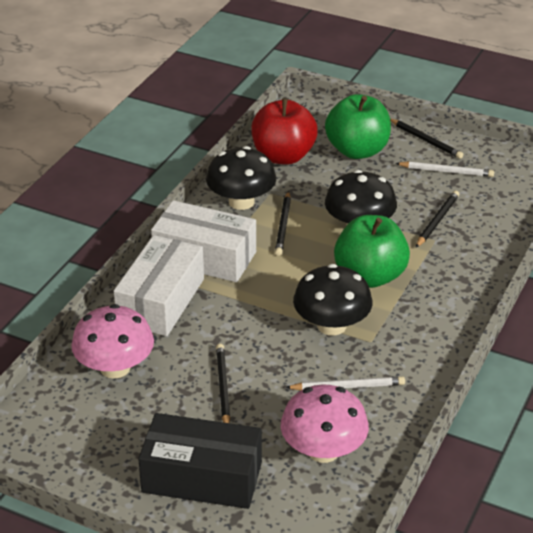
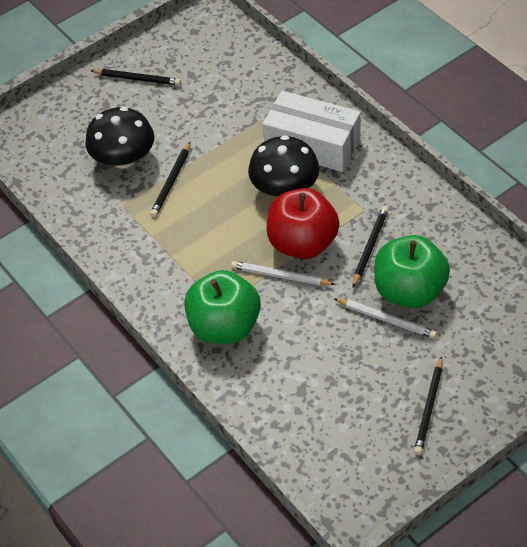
black box: [138,413,262,509] = 1 -> none = 0
black mushroom: [206,146,276,210] [293,264,372,336] [325,170,397,226] = 3 -> [85,107,154,169] [248,135,320,197] = 2
pink mushroom: [71,304,154,379] [281,385,369,463] = 2 -> none = 0
white box: [114,235,204,336] [151,200,256,282] = 2 -> [263,91,361,172] = 1

